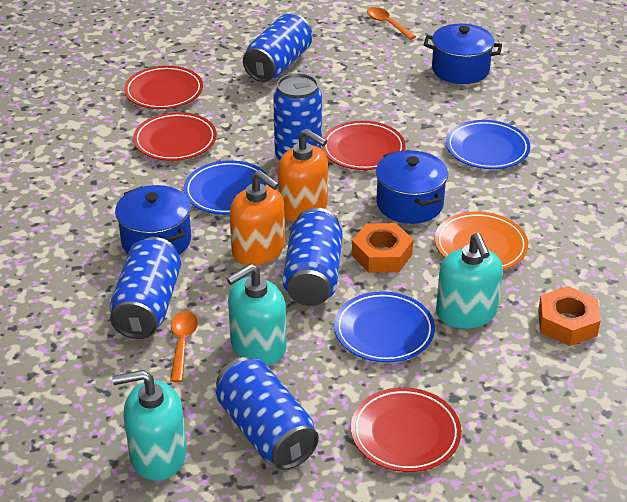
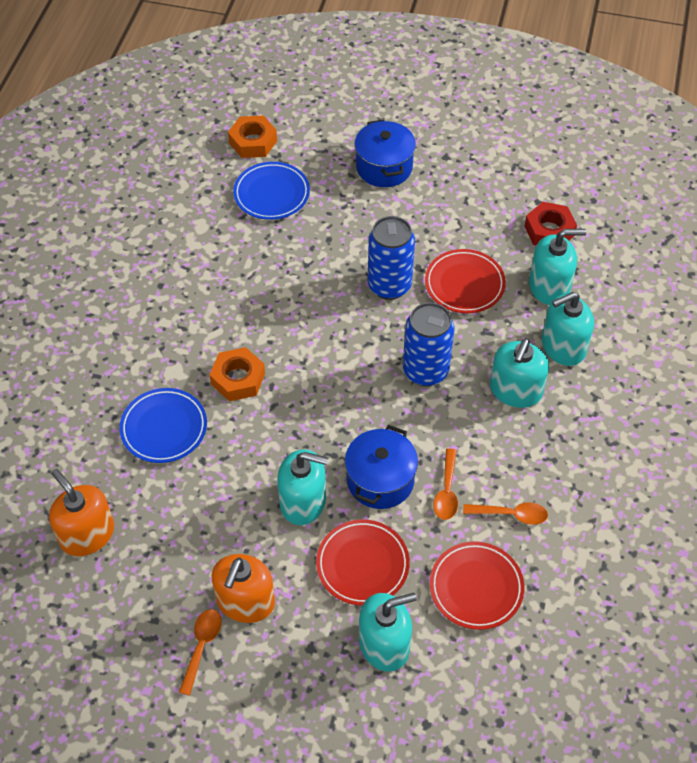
blue can: [110,237,181,339] [216,357,319,470] [243,14,312,82] [273,73,322,160] [283,208,343,306] = 5 -> [368,216,415,300] [403,302,454,386] = 2
blue plate: [184,160,268,215] [334,291,435,363] [446,120,531,169] = 3 -> [119,388,207,463] [233,162,310,220] = 2
blue pot: [115,185,191,255] [376,150,448,224] [424,24,502,84] = 3 -> [345,425,418,509] [354,119,416,187] = 2
orange plate: [435,212,528,270] = 1 -> none = 0
orange spoon: [170,311,198,382] [367,7,416,40] = 2 -> [179,609,222,696] [433,448,458,520] [463,503,548,525] = 3
red nut: none = 0 -> [525,202,577,246] = 1
red plate: [124,66,203,109] [133,112,217,161] [322,121,406,170] [351,387,461,472] = 4 -> [316,519,410,606] [425,249,506,313] [430,541,524,630] = 3
turquoise soap dispenser: [112,370,187,481] [226,264,287,365] [436,233,503,328] = 3 -> [277,449,328,525] [359,593,417,672] [490,339,549,408] [529,229,586,305] [542,292,594,366] = 5

